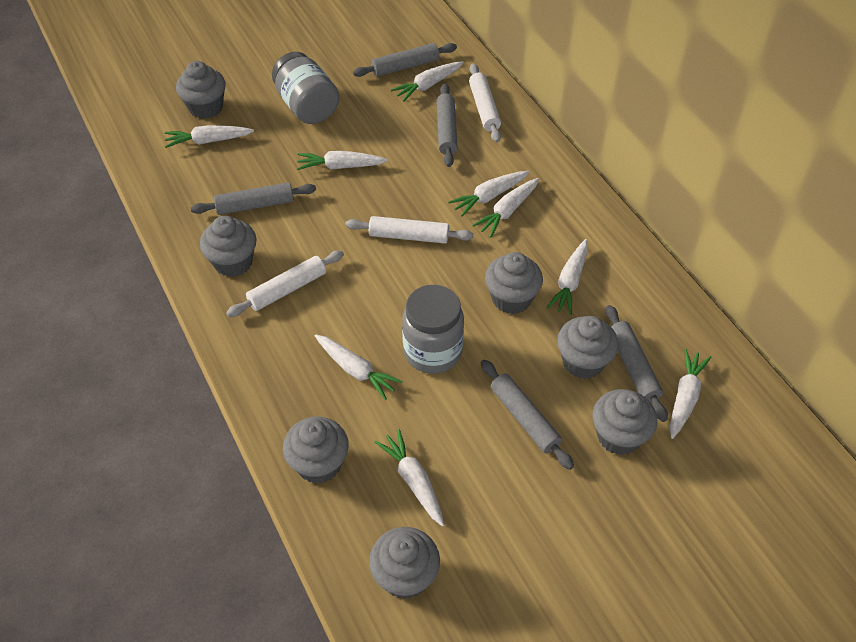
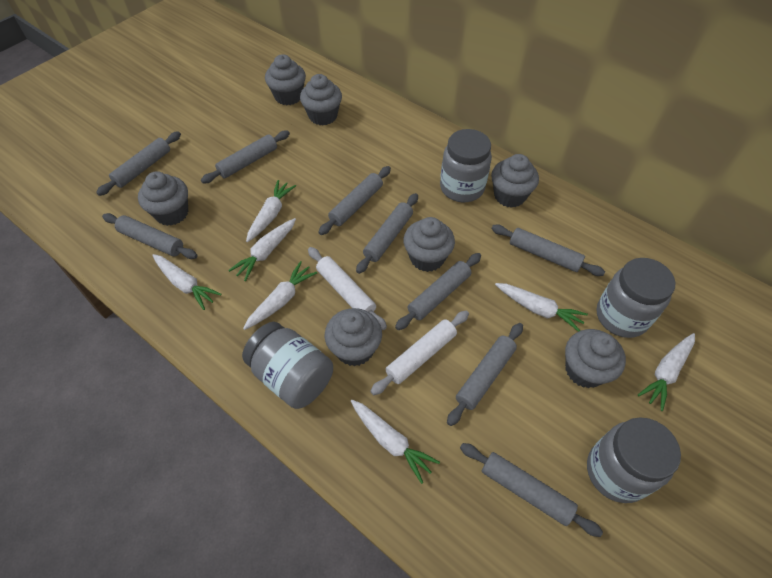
grey jar: [272,52,339,124] [402,285,464,374] = 2 -> [242,322,333,409] [440,129,492,202] [587,417,681,503] [597,258,676,338] = 4
grey rolling pin: [191,182,316,215] [353,43,457,77] [437,84,458,167] [481,360,574,470] [605,305,668,422] = 5 -> [96,131,181,196] [102,213,197,259] [201,130,290,184] [318,166,391,235] [356,193,418,274] [395,253,481,330] [447,323,523,426] [460,443,603,537] [491,225,605,276] = 9
white carrot: [165,125,254,148] [297,151,388,170] [315,334,403,400] [375,429,444,527] [391,61,464,102] [448,171,530,217] [472,178,539,237] [546,239,588,315] [670,349,711,439] = 9 -> [152,254,222,310] [228,218,296,281] [243,261,317,330] [246,180,296,242] [351,400,440,484] [495,283,588,332] [638,333,695,411] = 7
white rolling pin: [226,250,344,317] [345,216,473,244] [469,63,501,143] = 3 -> [308,247,387,330] [370,311,469,395] = 2

